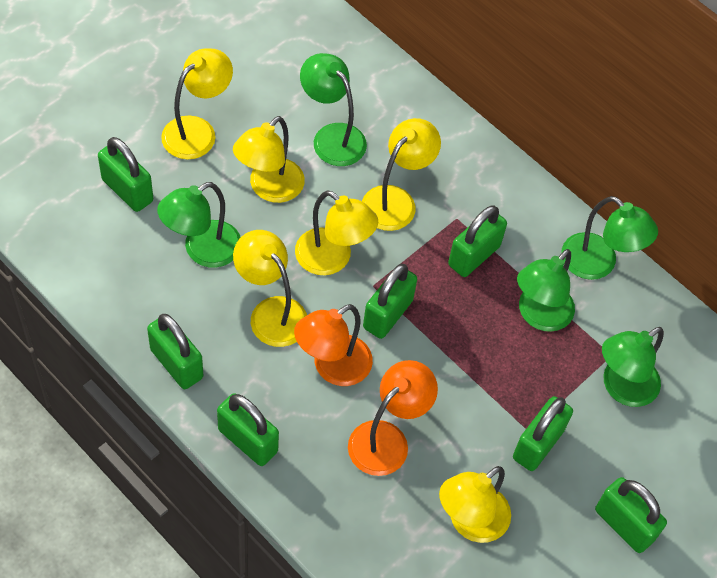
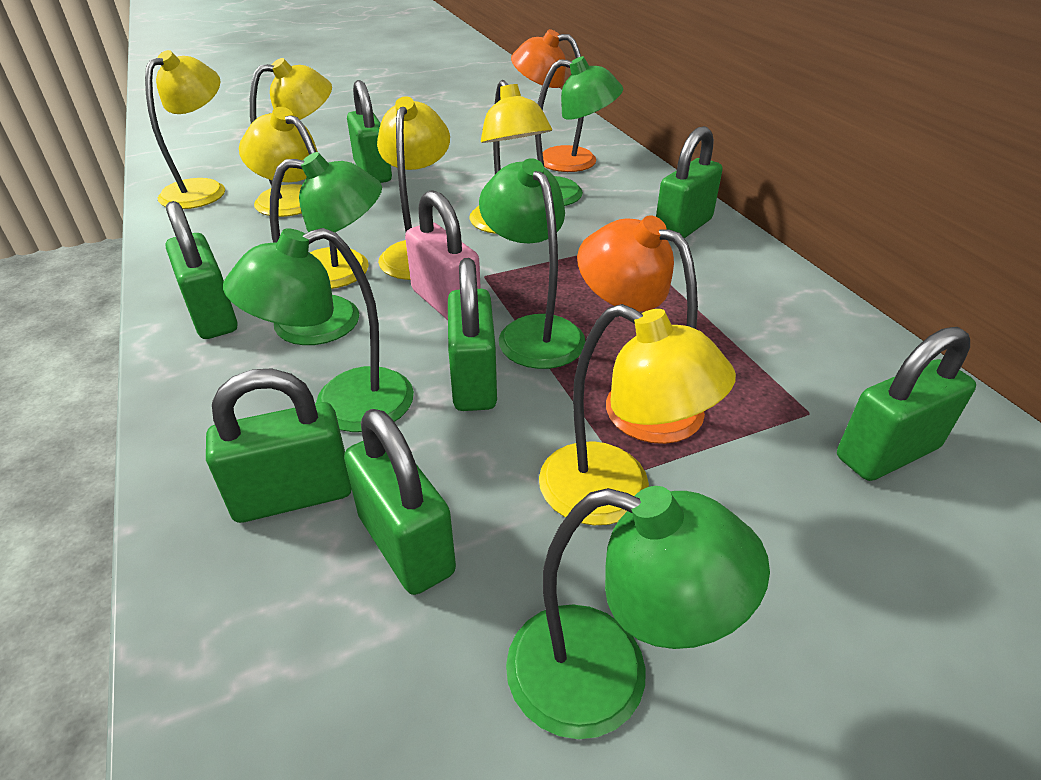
pink padlock: none = 0 -> [405,190,481,320] = 1

